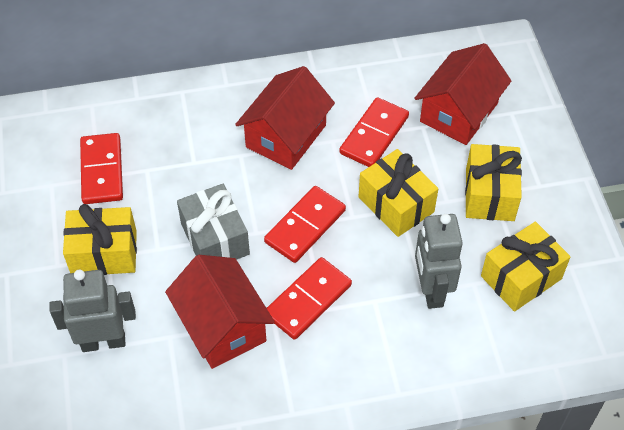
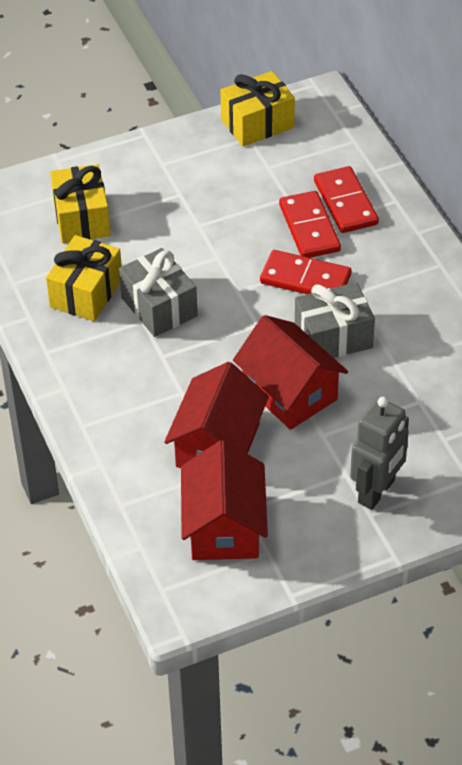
grey gift: [177,184,250,260] = 1 -> [119,248,198,337] [295,282,375,358] = 2
grey robot: [49,270,136,352] [415,214,463,309] = 2 -> [350,397,409,510] = 1
red domino: [80,133,123,204] [264,186,346,263] [267,257,352,340] [339,97,409,167] = 4 -> [260,250,351,294] [279,191,341,258] [314,166,379,233] = 3
yellow gift: [63,204,137,275] [359,149,438,237] [465,144,522,221] [481,222,571,312] = 4 -> [46,235,122,321] [50,164,111,243] [220,71,295,147] = 3

